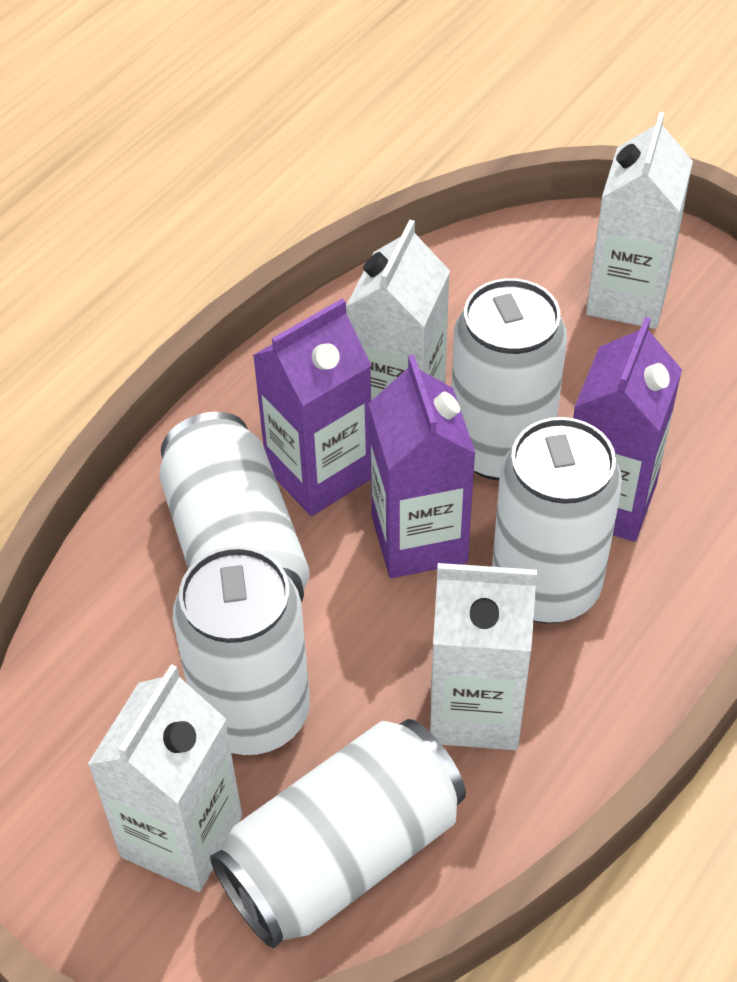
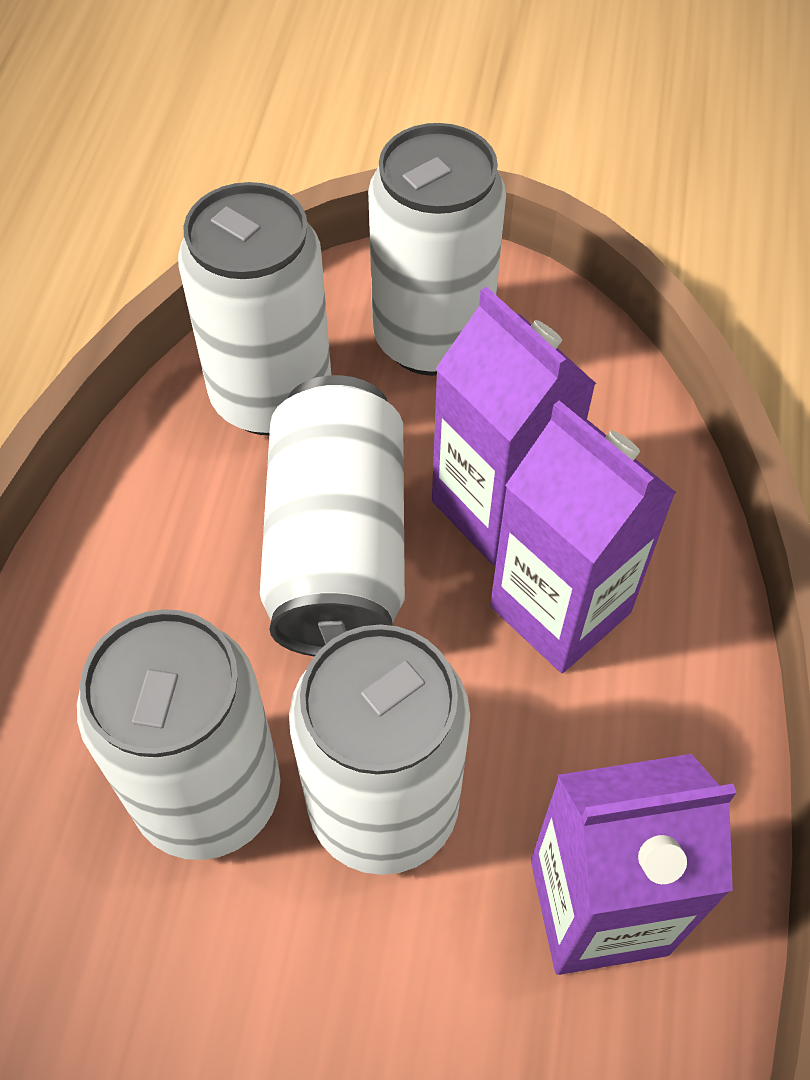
white carton: [87,664,242,892] [346,220,450,401] [430,563,537,750] [586,112,693,329] = 4 -> none = 0

